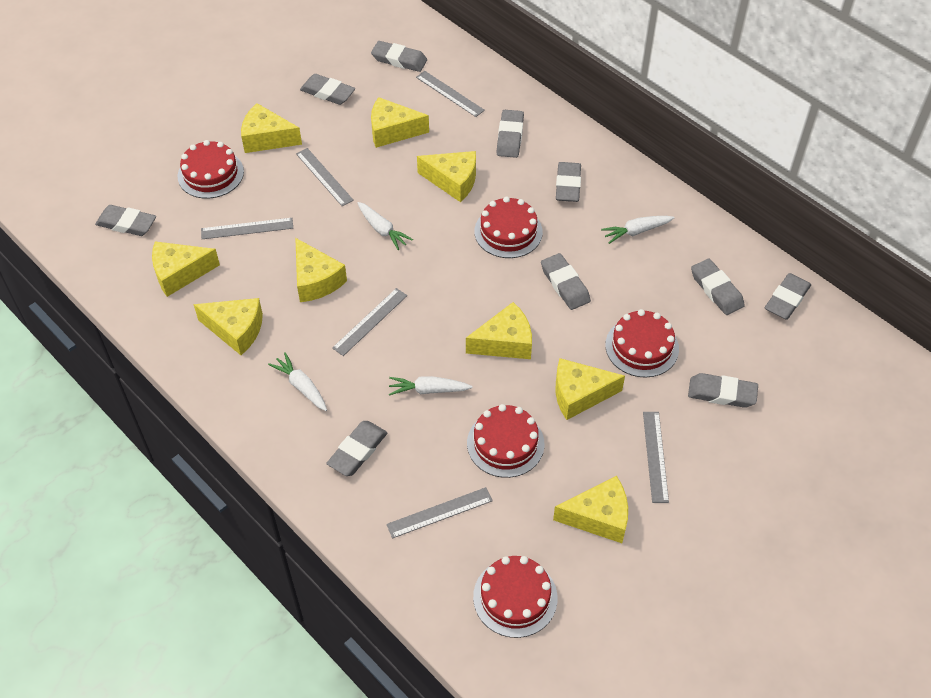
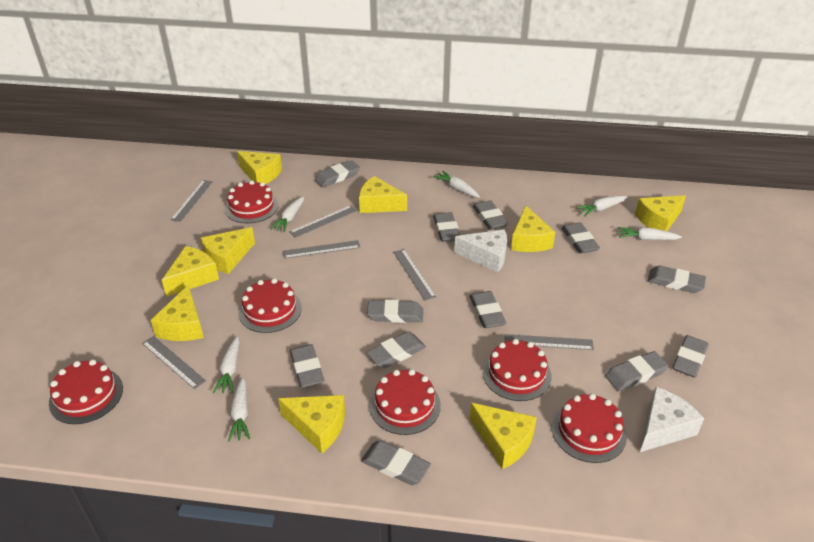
grey eraser: [95,205,156,236] [300,74,355,105] [326,421,388,476] [371,41,427,72] [496,110,524,158] [541,253,591,310] [556,162,581,202] [688,373,758,408] [691,259,745,315] [765,273,811,320] = 10 -> [290,344,324,388] [315,160,360,187] [361,440,431,485] [366,331,426,368] [367,300,423,323] [433,212,460,242] [470,291,506,328] [473,200,508,230] [561,223,600,254] [605,351,669,391] [648,265,706,293] [672,335,709,377] = 12
red cake: [178,140,244,199] [467,404,544,478] [473,556,558,638] [474,197,543,258] [605,309,679,378] = 5 -> [49,359,123,424] [225,180,279,223] [238,278,302,333] [369,369,441,435] [483,339,552,401] [552,393,627,463] = 6
white carrot: [268,352,327,411] [357,202,413,250] [389,376,472,395] [601,216,674,244] = 4 -> [212,336,239,393] [228,377,250,442] [270,196,304,232] [433,171,480,198] [575,195,628,217] [618,227,682,240] = 6
white cheese: none = 0 -> [454,229,507,273] [640,387,704,452] = 2

